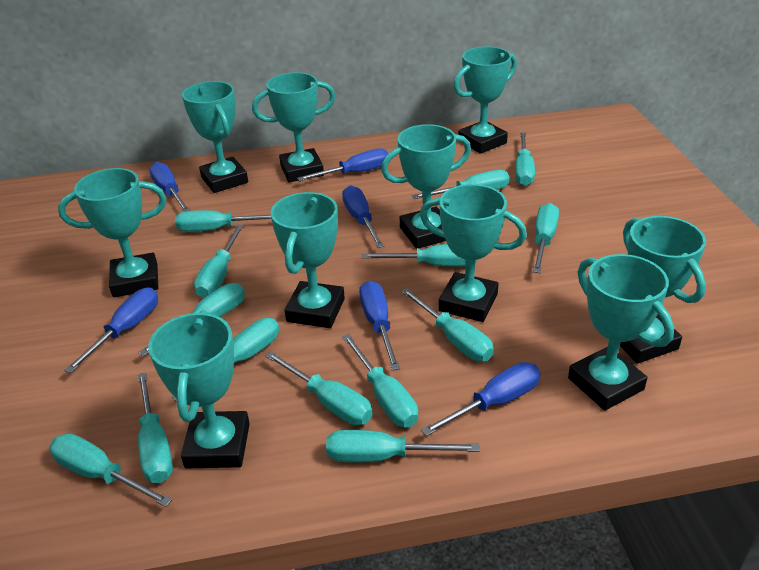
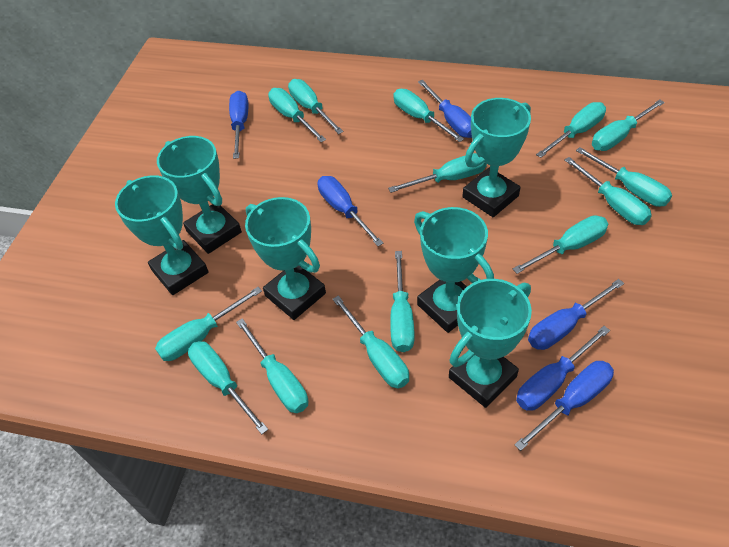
turquoise trophy: [58,168,166,297] [148,310,250,468] [182,81,248,193] [252,72,336,182] [271,192,345,328] [381,124,471,249] [420,184,527,322] [453,46,517,154] [568,254,674,411] [620,216,706,364] = 10 -> [115,175,209,295] [157,136,242,254] [245,197,326,320] [414,207,494,333] [449,279,532,408] [462,98,531,217] = 6

